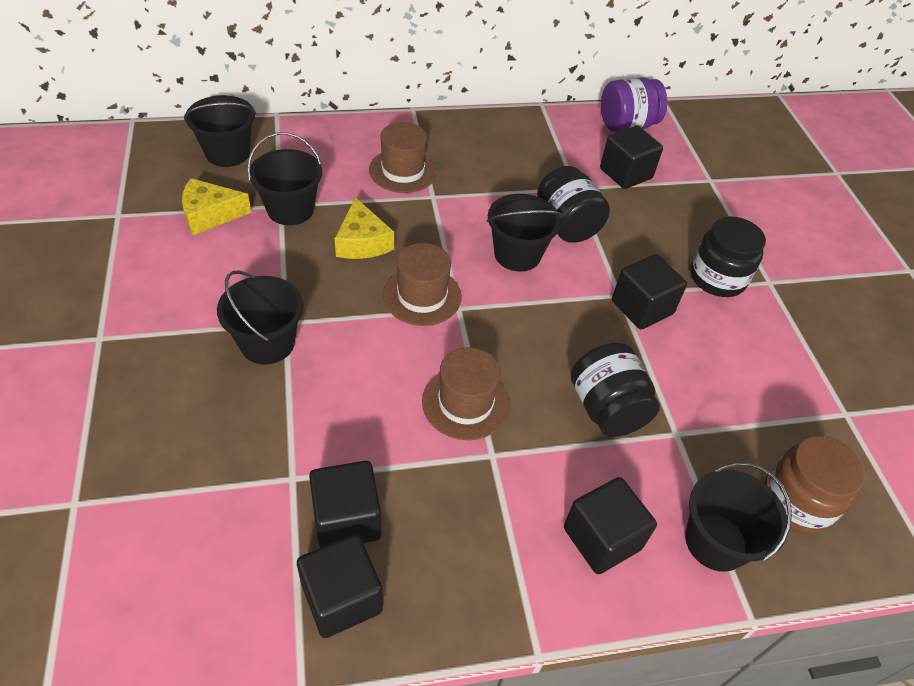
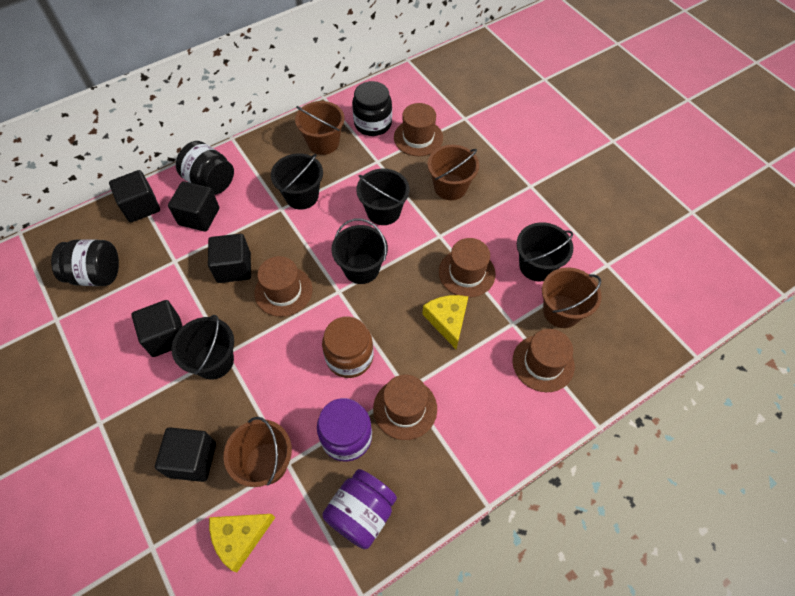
brown bucket: none = 0 -> [224,417,292,487] [295,101,344,155] [428,145,479,200] [542,267,601,328] = 4
brown hat: [369,122,437,193] [383,243,462,326] [422,347,510,440] = 3 -> [254,256,312,317] [373,375,437,440] [394,103,443,156] [439,238,496,298] [513,329,575,392] = 5
purple jar: [601,77,667,132] = 1 -> [317,398,372,462] [322,469,397,549] = 2

